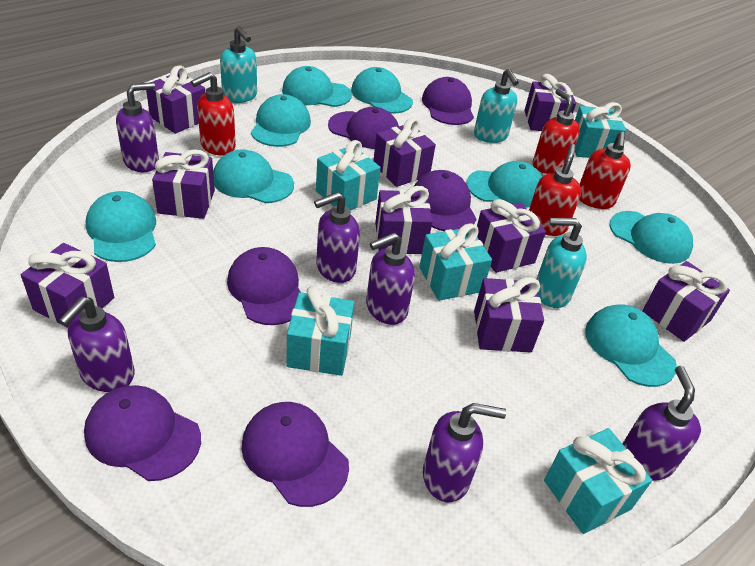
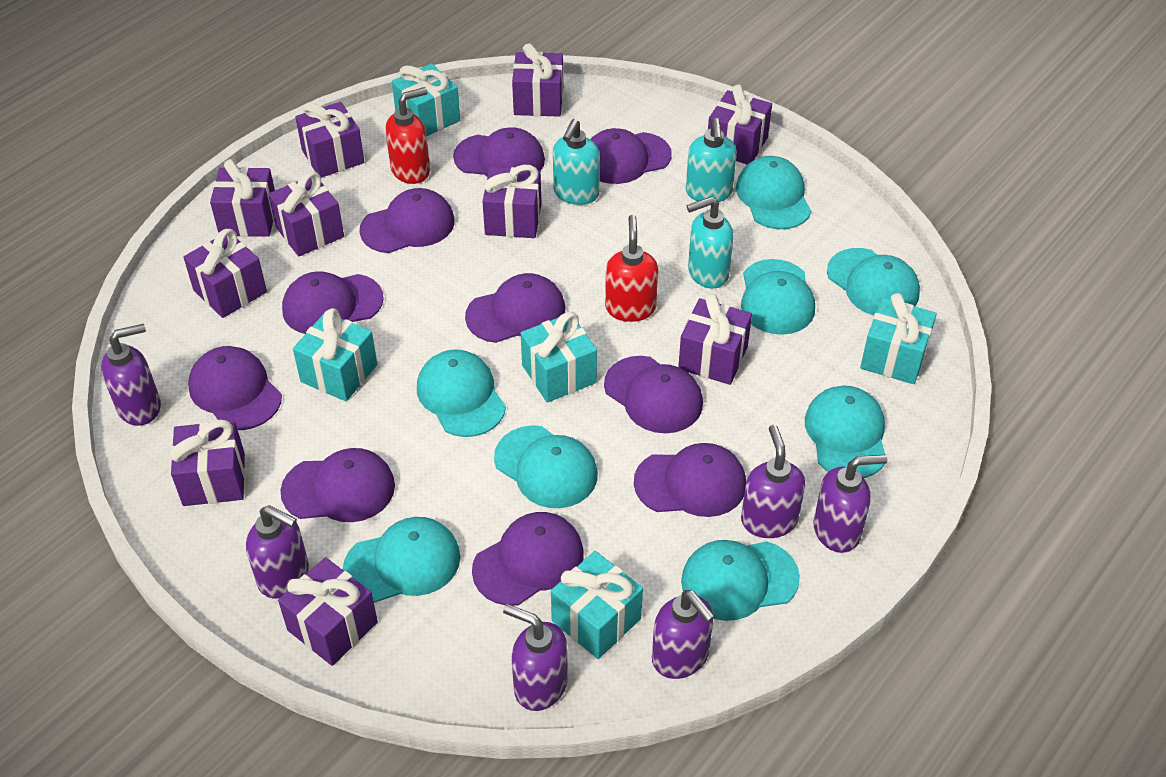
purple cap: [84,385,201,481] [227,247,301,325] [242,402,349,507] [328,107,399,149] [414,170,476,231] [422,77,474,125] = 6 -> [188,346,282,430] [280,448,395,522] [282,271,384,334] [359,188,455,253] [453,127,545,177] [465,273,565,343] [472,512,584,606] [590,128,672,184] [604,356,703,433] [634,443,746,517] = 10
purple gift: [21,243,114,328] [146,65,205,134] [152,149,215,219] [373,118,436,187] [375,186,433,254] [474,277,544,352] [477,199,546,273] [524,74,576,131] [643,261,730,342] = 9 -> [169,419,245,506] [183,229,267,318] [210,159,275,237] [268,171,344,256] [278,557,378,666] [295,102,364,178] [482,165,541,238] [512,43,563,117] [678,293,752,385] [708,85,772,164] = 10
red soap dispenser: [191,72,236,156] [529,144,581,236] [533,88,580,174] [579,132,631,209] = 4 -> [385,87,430,184] [605,215,658,322] = 2

